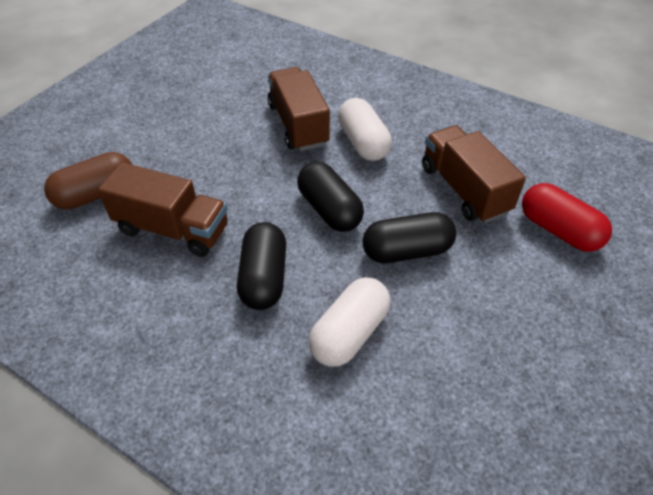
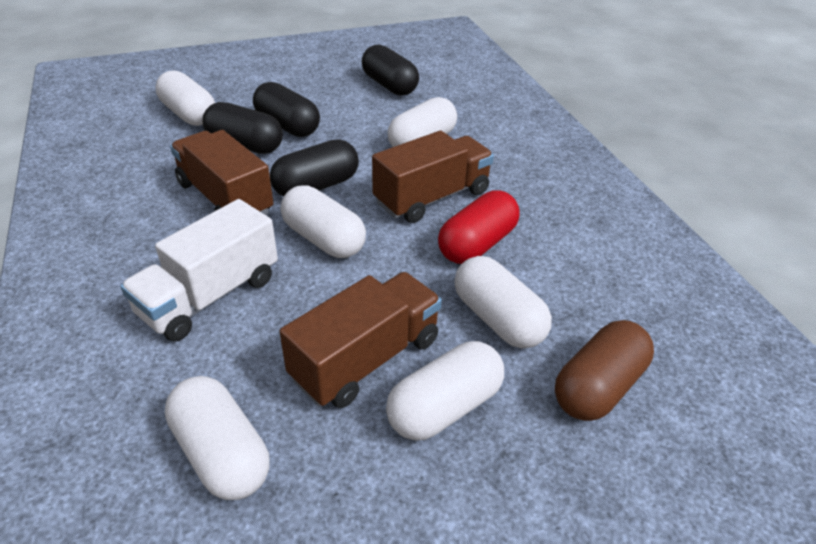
black capsule: [237,222,286,310] [297,162,364,232] [362,212,456,263] = 3 -> [202,102,283,154] [253,82,320,137] [270,139,359,197] [362,45,419,96] = 4
white capsule: [309,277,390,367] [338,98,392,161] = 2 -> [156,70,215,126] [165,376,270,500] [280,185,366,258] [386,341,504,441] [388,97,457,147] [454,256,552,348] = 6
white truck: none = 0 -> [120,199,278,342] = 1

